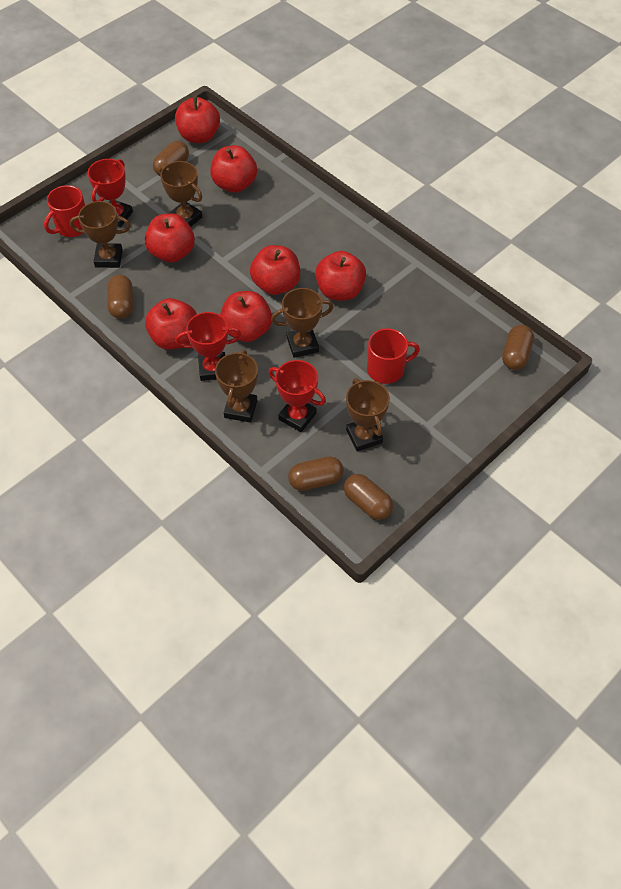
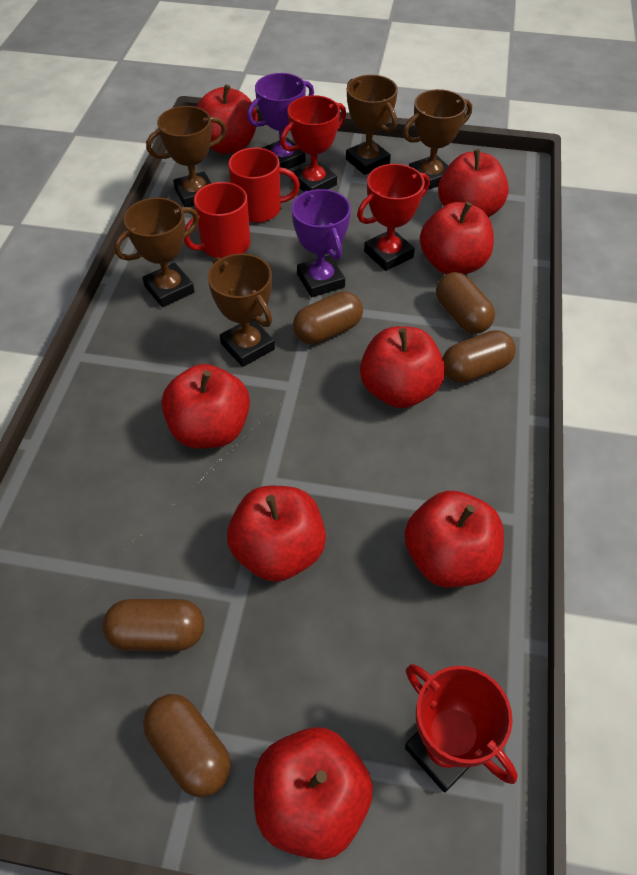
purple trophy: none = 0 -> [247,73,314,169] [291,189,351,297] = 2
red apple: [145,213,195,262] [145,298,197,350] [175,96,220,143] [210,145,257,193] [220,291,272,342] [250,245,300,295] [315,251,366,301] = 7 -> [162,364,250,449] [197,84,258,154] [227,486,326,582] [254,727,373,860] [360,326,445,408] [405,491,504,587] [420,202,494,275] [438,149,509,217] = 8

